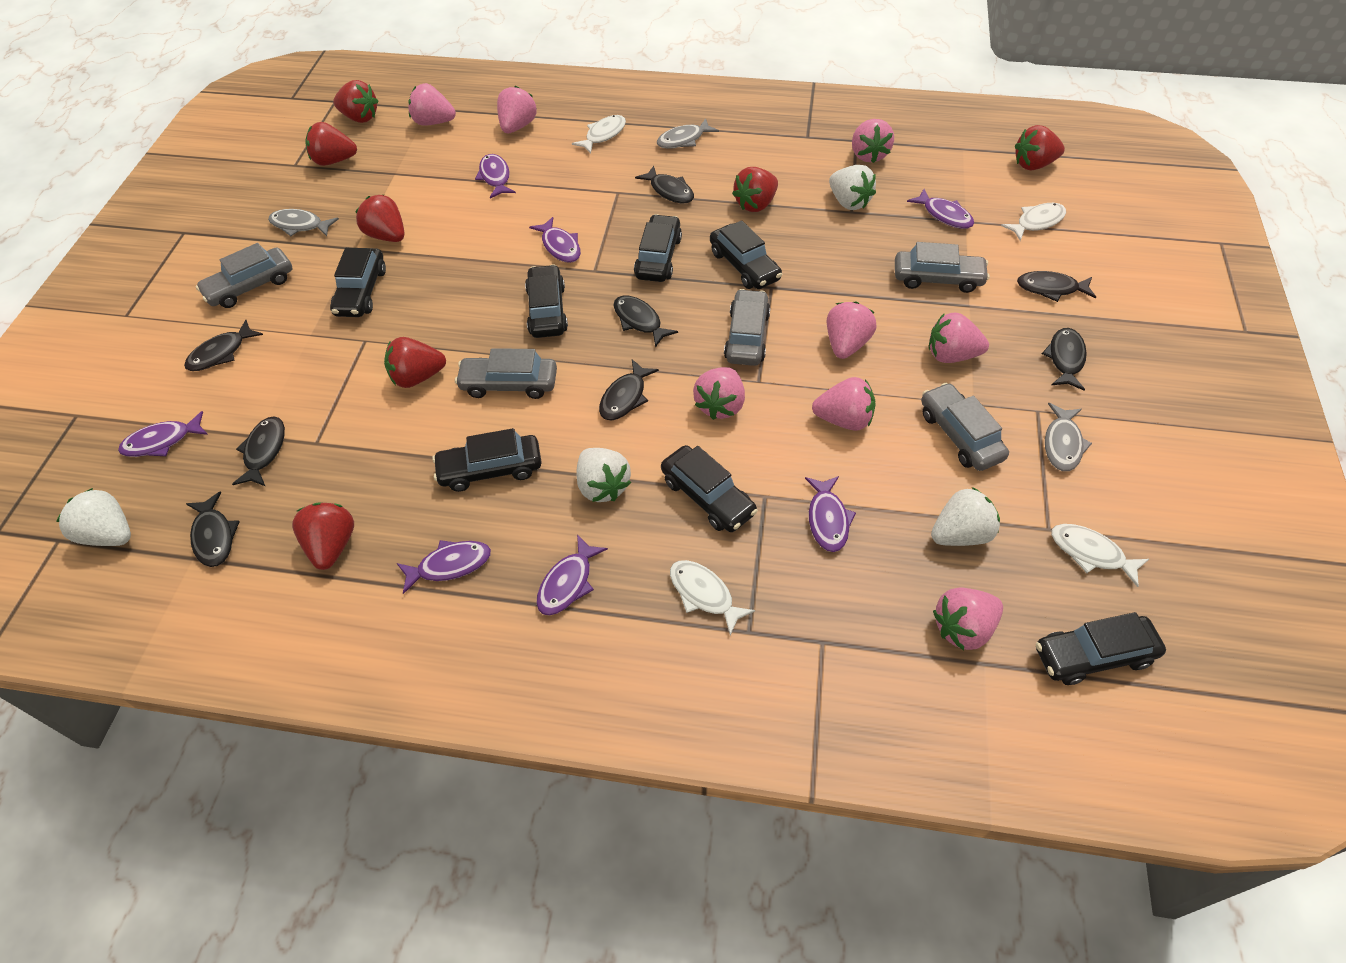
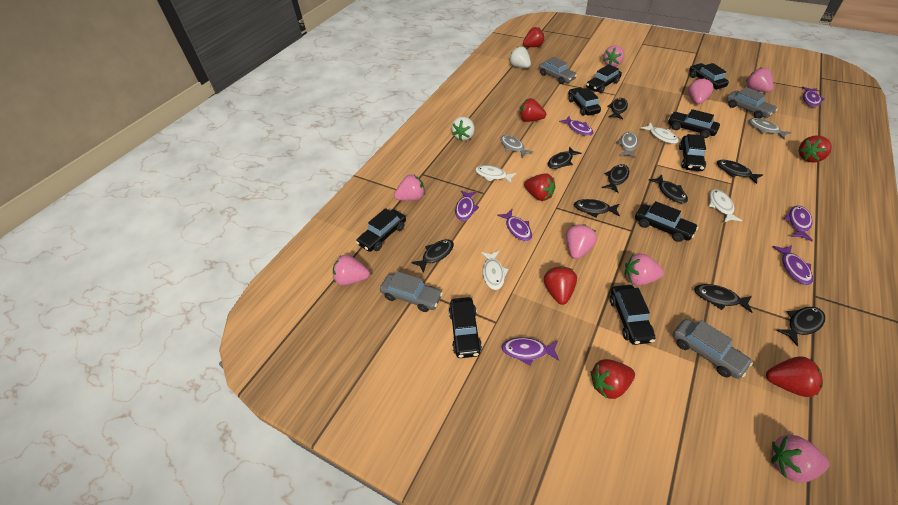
black car: [330,248,386,317] [432,428,542,492] [525,264,568,338] [634,214,682,282] [661,445,758,532] [710,220,782,289] [1036,612,1166,685] = 7 -> [356,208,406,252] [449,297,482,358] [568,87,601,116] [586,64,622,93] [610,285,656,345] [635,201,698,242] [668,109,720,138] [679,134,706,171] [689,63,729,89] = 9
black fish: [184,320,263,371] [186,491,240,567] [232,416,285,486] [599,359,659,421] [613,296,678,348] [635,166,694,203] [1017,271,1096,302] [1042,328,1087,390] = 8 -> [411,239,454,273] [548,146,582,169] [574,199,620,217] [602,164,629,193] [607,98,628,120] [649,175,688,203] [694,284,752,313] [717,160,763,184] [776,307,825,346] = 9
grey car: [196,243,292,308] [455,348,557,399] [724,289,770,366] [895,242,990,293] [921,383,1009,471] = 5 -> [380,271,443,312] [539,57,577,84] [673,319,753,379] [726,87,778,119] = 4
white strawberry: [56,488,131,546] [576,448,631,502] [829,165,876,210] [931,487,1000,546] = 4 -> [451,117,475,141] [509,46,531,68] = 2

